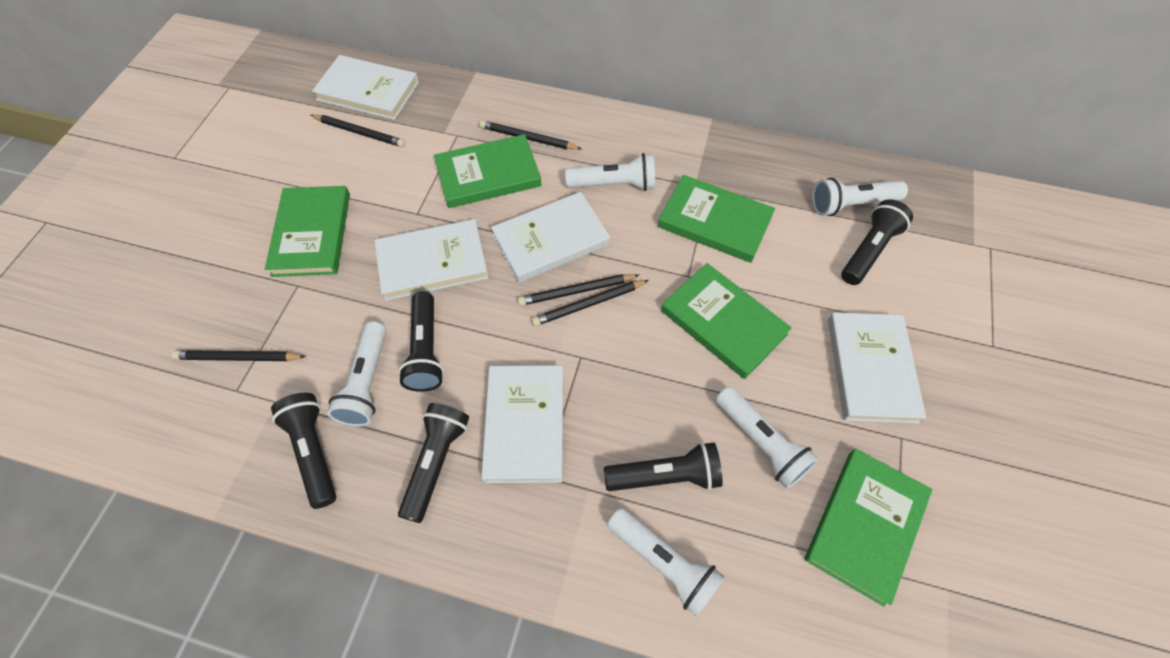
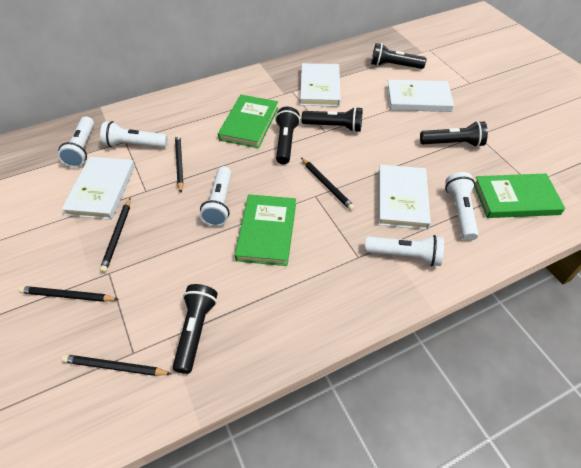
green book: [265,186,350,277] [434,134,542,208] [658,175,775,263] [661,263,792,379] [804,449,932,607] = 5 -> [218,95,278,148] [235,194,296,266] [474,174,565,218] = 3
white book: [312,55,419,120] [374,219,489,301] [481,365,563,483] [491,192,610,283] [828,312,926,424] = 5 -> [61,157,135,220] [300,63,341,107] [378,165,431,230] [387,79,454,112] = 4

